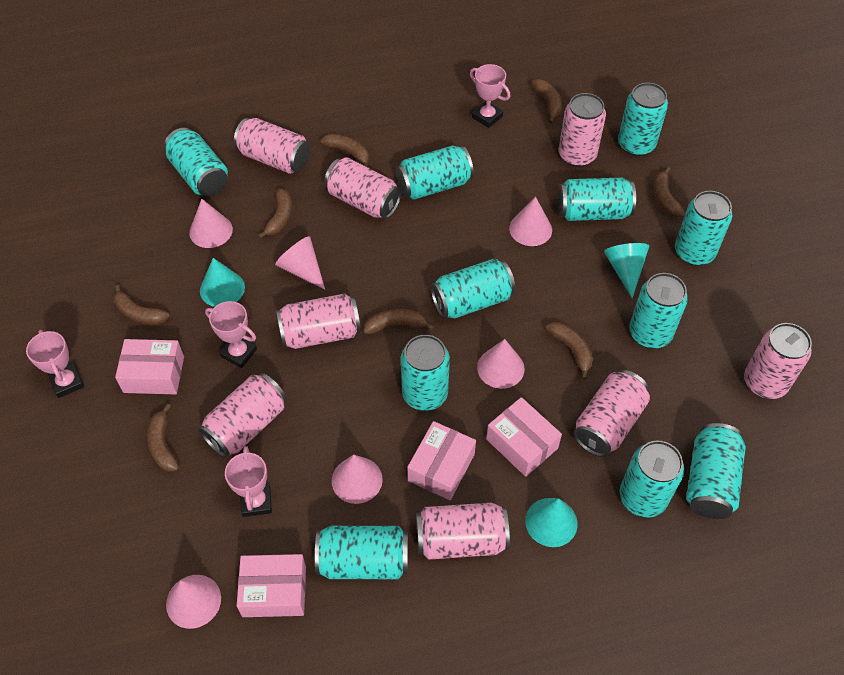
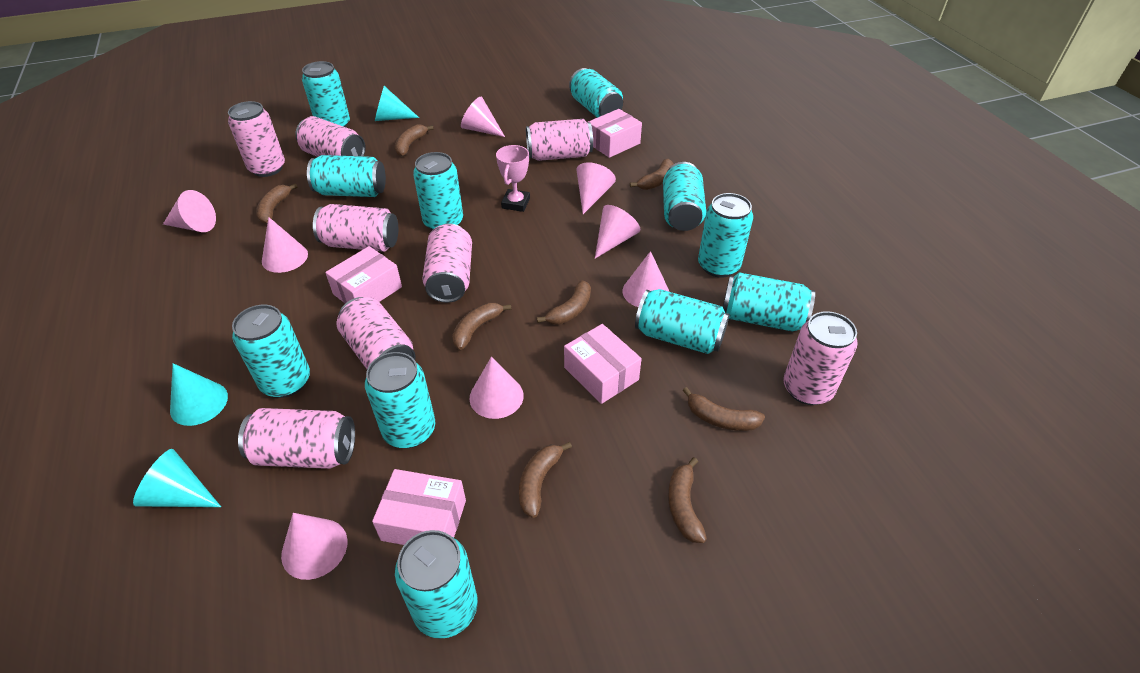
pink cone: [166,575,221,629] [189,199,233,248] [275,236,325,290] [332,455,383,504] [477,339,525,389] [509,197,552,246] = 6 -> [163,190,216,232] [262,217,308,273] [281,513,348,580] [461,97,505,137] [469,357,524,419] [576,162,616,214] [595,205,640,258] [623,251,669,307] = 8
pink trophy: [26,330,84,398] [205,301,257,368] [225,446,272,517] [470,64,510,128] = 4 -> [496,145,530,212] = 1

